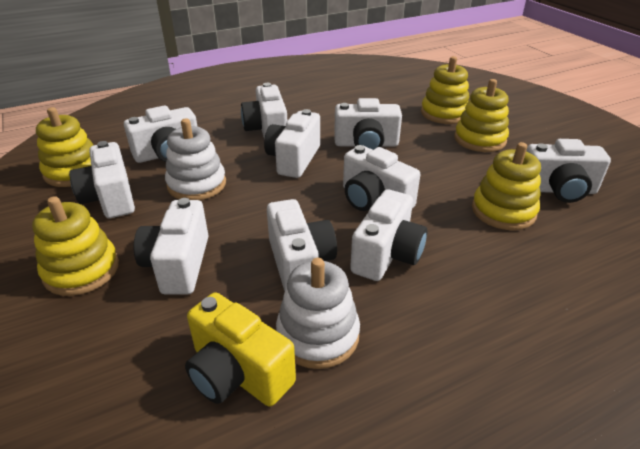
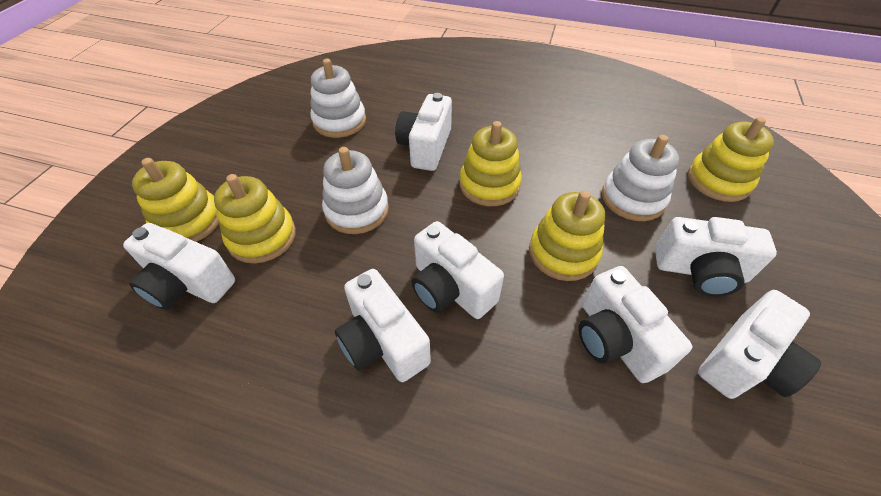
white camera: [69,141,135,218] [124,106,197,163] [134,198,208,295] [241,83,287,139] [264,109,320,178] [267,199,337,291] [334,98,402,150] [343,145,420,211] [350,189,427,281] [526,139,611,203] = 10 -> [123,223,235,310] [335,269,431,382] [395,93,452,171] [411,221,504,319] [578,266,692,383] [655,217,777,297] [698,290,821,399] = 7
white stacking toy: [165,119,226,200] [276,258,360,369] = 2 -> [310,59,366,138] [322,147,389,234] [602,135,679,221] = 3
yellow camera: [185,292,296,407] = 1 -> none = 0

